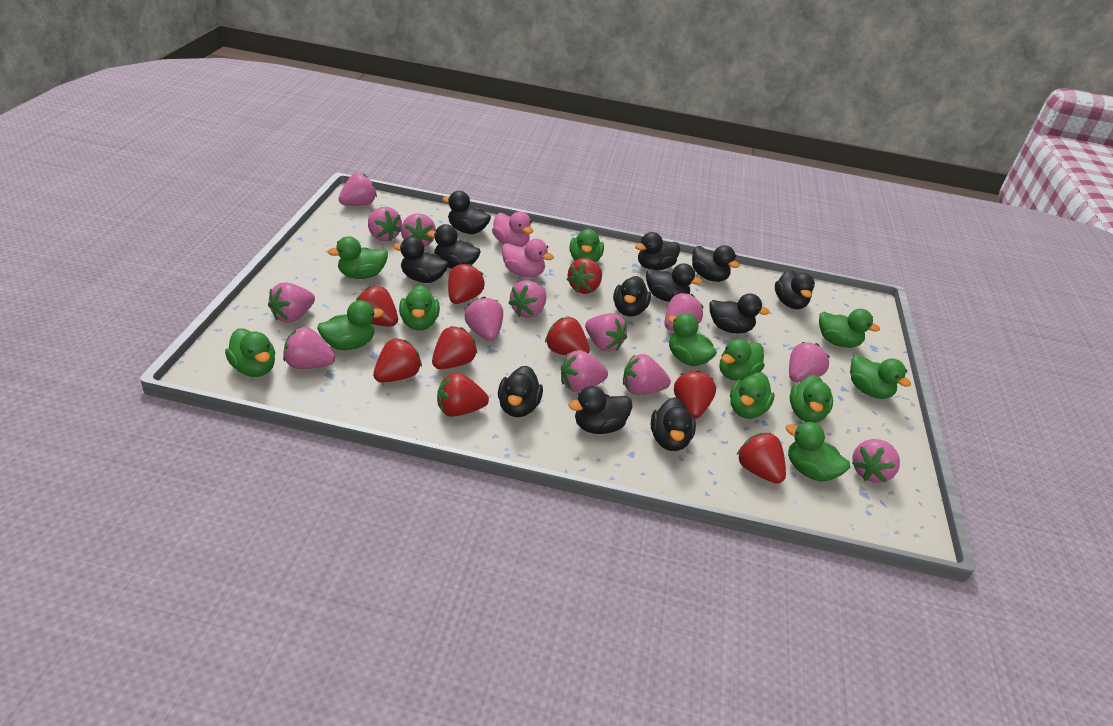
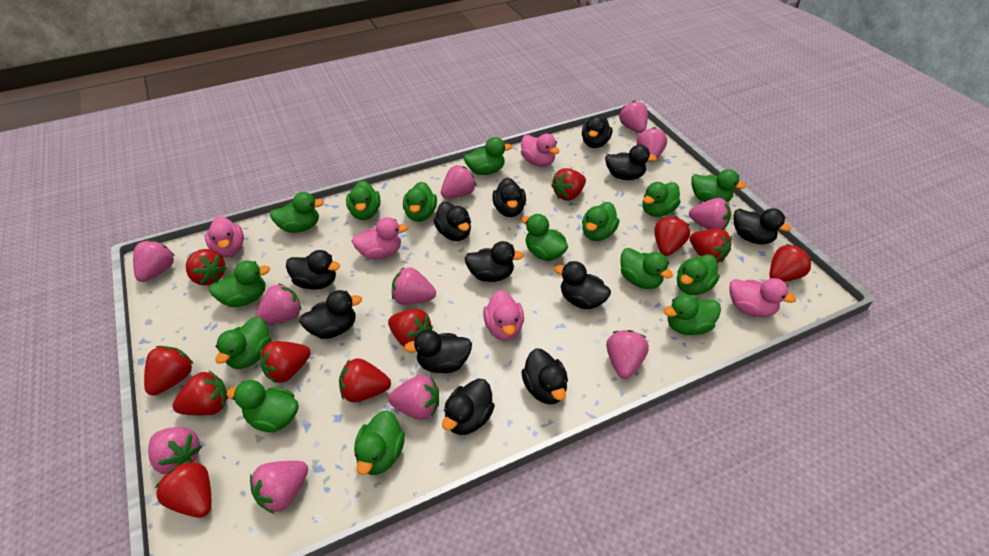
green duck: [225,328,275,377] [317,300,384,350] [327,236,388,279] [399,285,440,331] [570,228,604,262] [668,313,717,366] [719,339,764,381] [730,372,774,419] [785,422,850,482] [790,375,833,423] [819,309,880,348] [850,355,911,399] = 12 -> [209,261,270,307] [215,317,271,369] [226,380,298,432] [270,192,324,233] [346,180,380,220] [354,410,405,475] [403,182,437,222] [464,137,512,175] [521,214,568,261] [582,202,619,241] [620,248,673,289] [642,182,681,217] [663,294,721,335] [677,254,720,295] [691,169,746,202] = 15
pink duck: [492,212,533,247] [502,239,554,277] = 2 -> [205,216,244,257] [351,217,408,259] [483,290,524,341] [521,134,560,167] [729,278,796,317] = 5
pink strawberry: [268,283,315,323] [283,327,335,369] [339,174,377,206] [368,207,402,241] [401,213,436,247] [465,297,503,341] [509,280,546,318] [561,350,608,392] [585,313,627,352] [623,354,671,395] [664,293,704,330] [789,342,830,382] [852,439,900,483] = 13 -> [133,240,175,282] [148,427,202,474] [250,461,308,514] [255,283,302,325] [388,375,439,420] [392,267,436,305] [441,165,477,199] [606,330,649,379] [619,101,648,133] [637,127,667,162] [689,198,731,229] = 11
red strawberry: [356,286,398,327] [373,338,422,382] [432,326,477,369] [437,372,489,417] [448,263,485,304] [545,317,590,356] [566,258,602,294] [674,370,716,419] [737,433,786,484] = 9 -> [144,346,193,396] [155,460,211,518] [173,371,228,415] [186,249,226,285] [260,341,311,383] [339,358,391,402] [388,309,433,347] [551,168,586,201] [654,216,690,256] [690,229,732,263] [769,244,813,282] = 11

